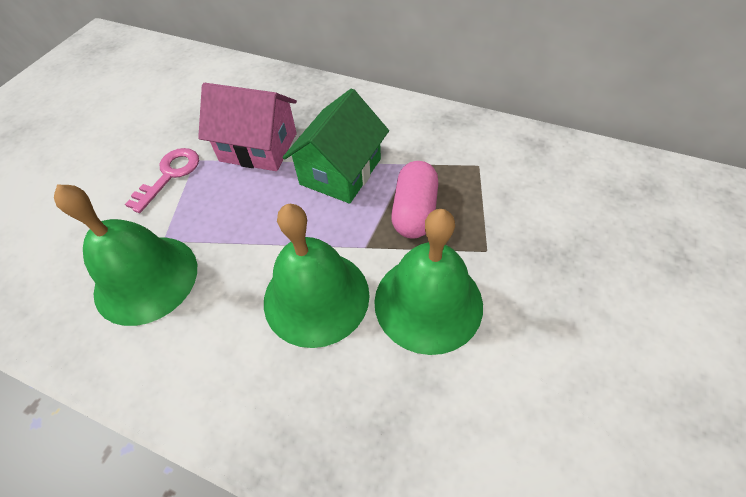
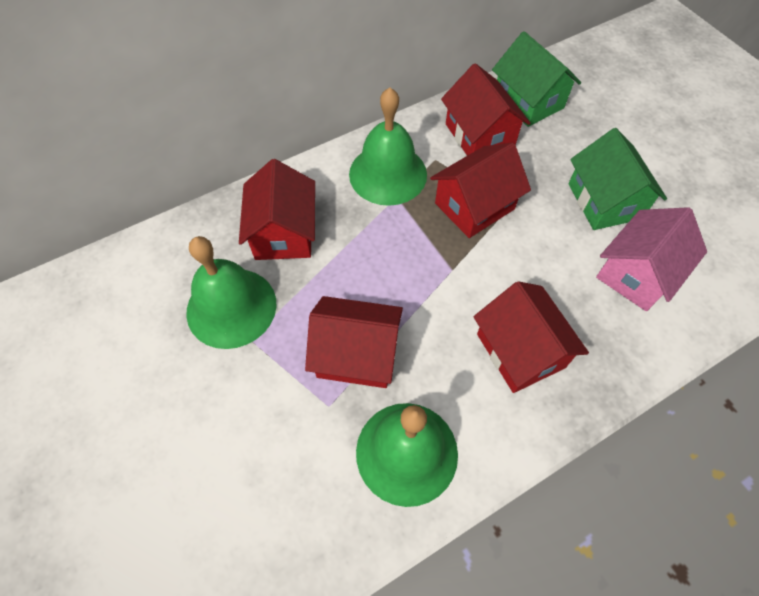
green house: [283,88,389,204] = 1 -> [492,31,581,127] [568,128,667,230] = 2
pink capsule: [391,161,438,239] = 1 -> none = 0
pink key: [125,148,199,213] = 1 -> none = 0
red house: none = 0 -> [239,159,315,260] [305,296,403,388] [430,143,531,238] [441,63,530,156] [474,281,589,393] = 5

